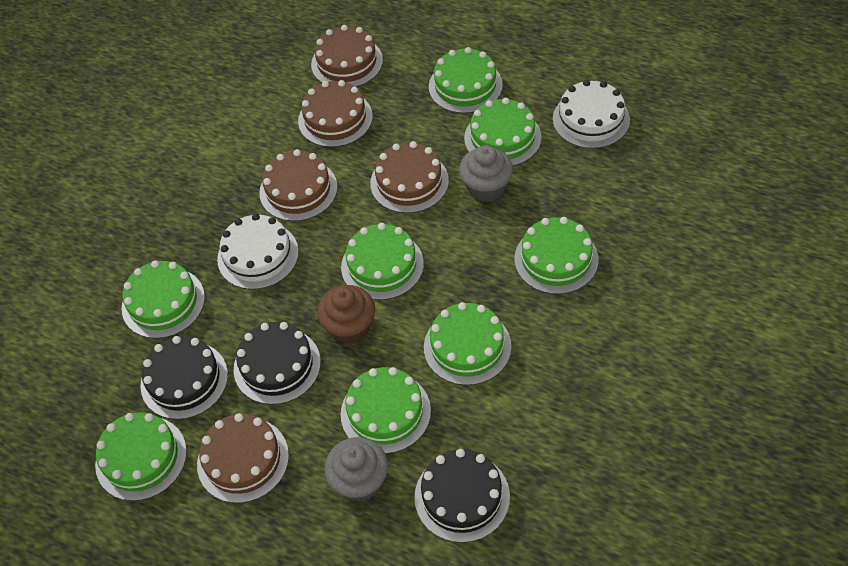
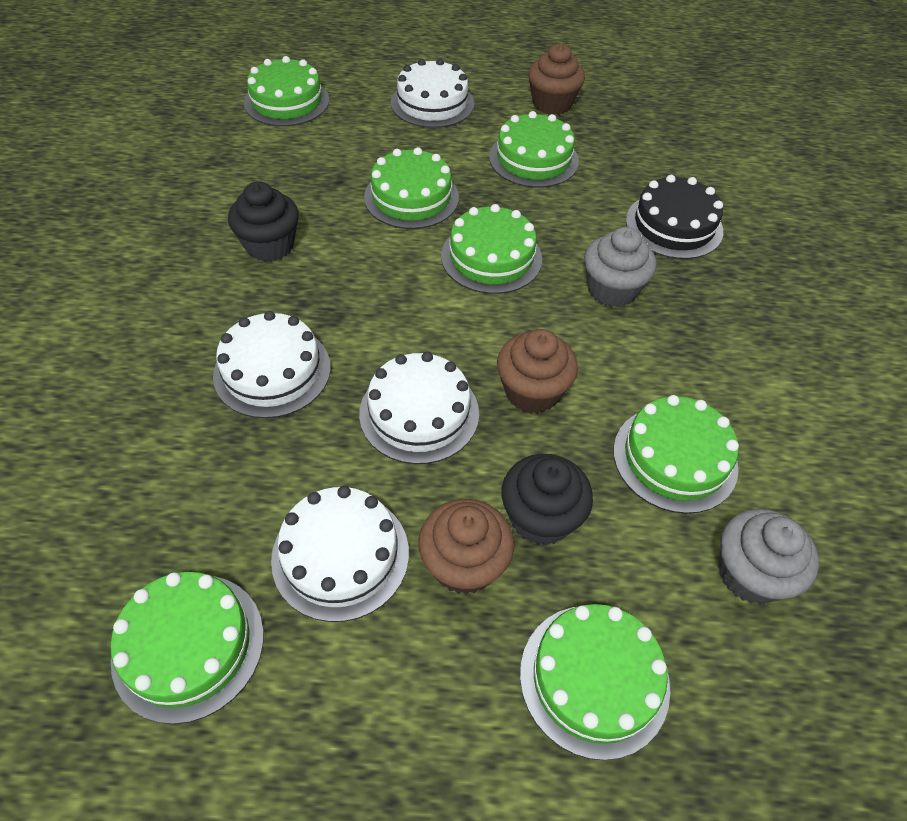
black cake: [141,336,228,420] [234,322,321,405] [414,449,510,543] = 3 -> [626,175,723,259] = 1
black cupcake: none = 0 -> [228,181,299,262] [501,454,593,545] = 2
brown cake: [197,413,289,503] [259,149,337,221] [298,80,373,147] [311,25,383,87] [370,141,449,213] = 5 -> none = 0
brown cupcake: [317,285,375,344] = 1 -> [418,499,514,594] [497,329,578,413] [528,43,585,115] = 3
green cake: [95,412,187,501] [122,260,205,339] [341,223,424,300] [341,367,431,454] [424,302,511,385] [429,47,503,113] [464,98,541,166] [514,217,599,294] = 8 -> [111,572,264,724] [244,56,329,126] [364,147,459,229] [441,204,542,294] [489,111,579,188] [520,604,670,760] [613,395,739,514] = 7
white cake: [217,213,299,290] [553,80,630,149] = 2 -> [213,311,331,418] [271,486,409,622] [359,352,479,464] [391,59,474,128] = 4

